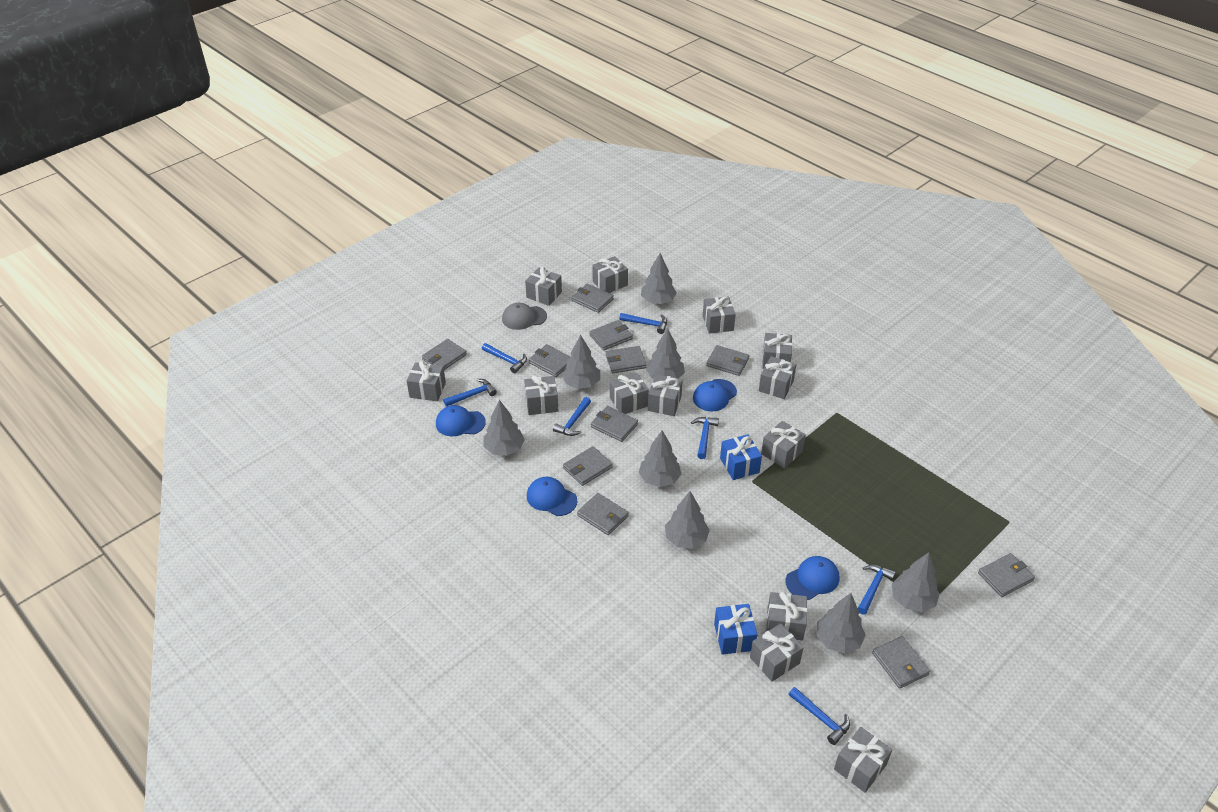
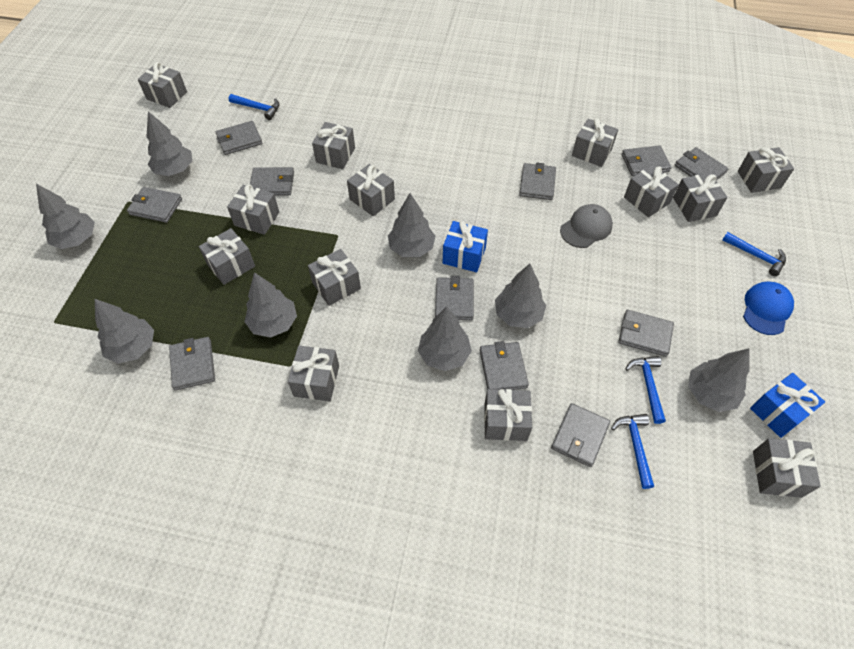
blue cap: [436,405,486,436] [527,477,577,516] [693,379,737,411] [786,556,839,600] = 4 -> [743,281,794,335] = 1
blue hammer: [443,379,497,407] [482,343,527,373] [553,397,591,436] [619,313,667,334] [691,417,719,459] [789,687,850,745] [858,564,896,614] = 7 -> [229,94,280,120] [611,414,654,489] [626,356,666,424] [722,232,786,276] = 4

